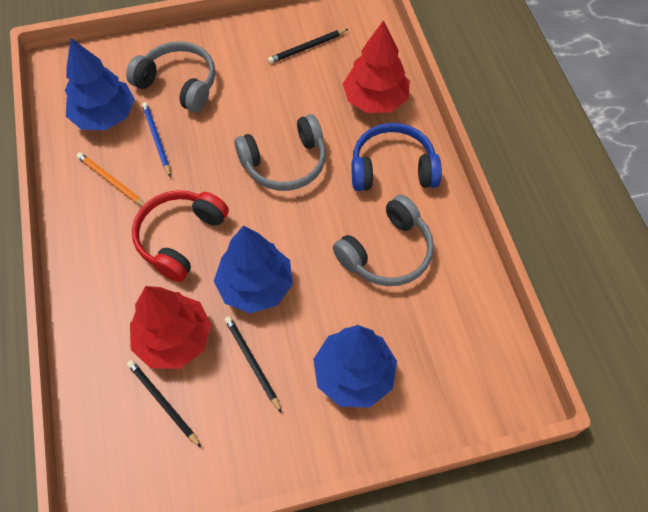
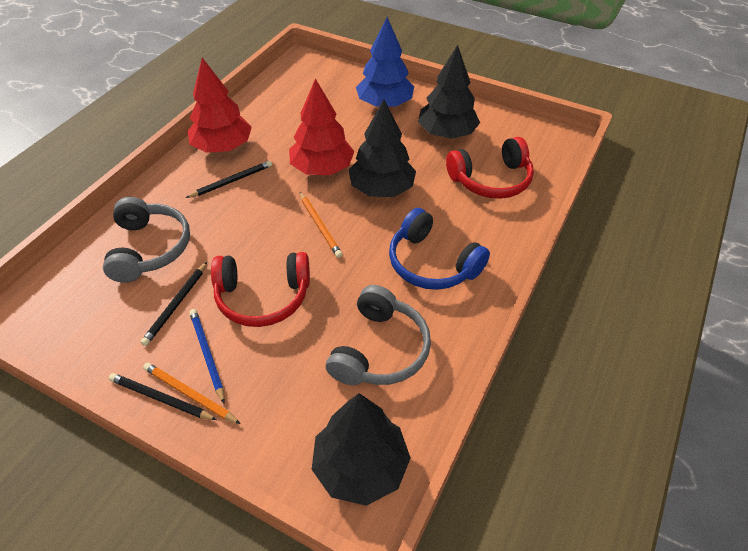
black tree: none = 0 -> [312,393,411,506] [348,99,416,197] [418,45,480,139] = 3
blue tree: [65,38,135,130] [214,226,293,313] [313,325,397,407] = 3 -> [356,17,414,107] = 1
grey headphones: [126,41,215,112] [234,114,326,191] [333,195,434,286] = 3 -> [103,197,190,283] [326,285,431,385] = 2
orange pencil: [77,152,145,206] = 1 -> [143,362,241,424] [300,192,342,258] = 2
red headphones: [132,190,229,282] = 1 -> [211,252,310,327] [446,137,534,199] = 2

